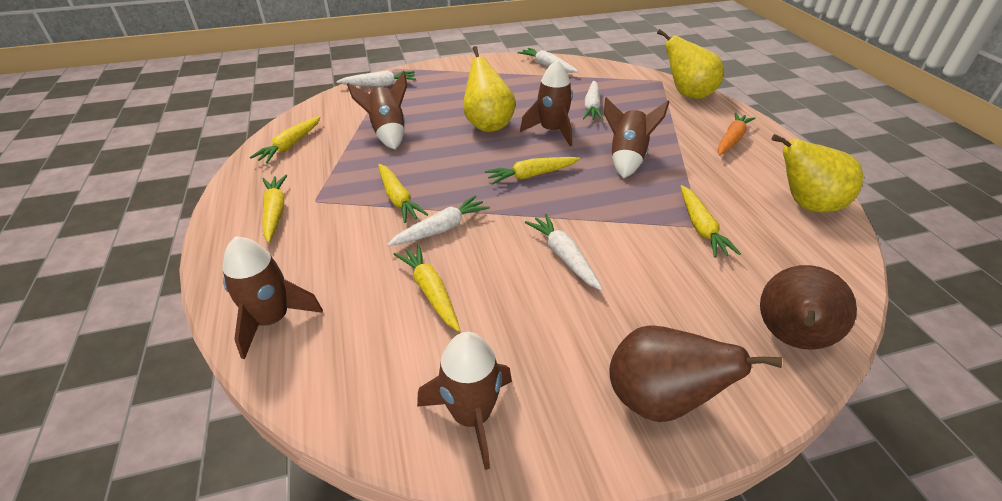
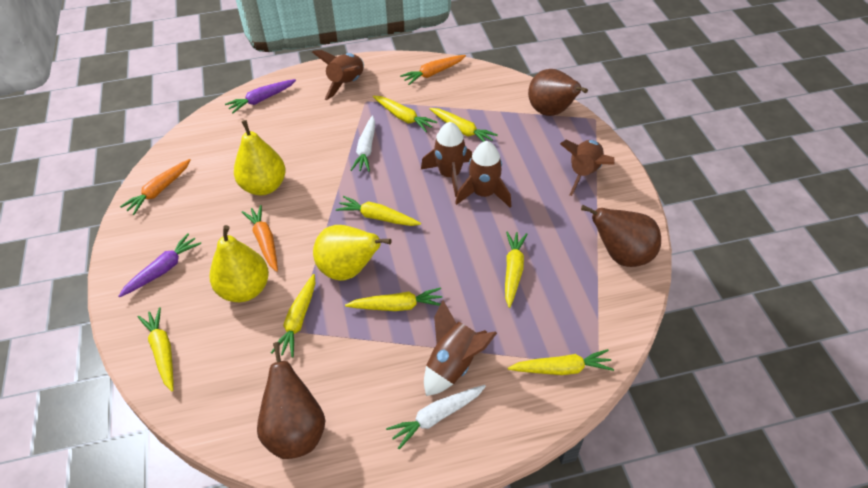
brown pear: [609,325,782,422] [760,265,857,350] = 2 -> [257,342,325,459] [528,69,588,116] [581,205,661,267] = 3
orange carrot: [718,112,755,155] = 1 -> [120,159,191,215] [242,205,278,272] [400,55,466,85] = 3
purple carrot: none = 0 -> [119,233,201,297] [225,79,296,114] = 2
white carrot: [337,71,416,87] [387,195,490,246] [518,48,578,73] [525,214,603,291] [583,81,603,121] = 5 -> [351,116,375,172] [386,385,486,449] = 2
yellow carrot: [250,116,321,163] [262,175,287,243] [378,164,428,223] [393,244,460,332] [485,157,580,185] [680,185,741,258] = 6 -> [138,307,173,391] [271,274,316,357] [336,196,421,226] [345,288,442,311] [373,96,437,132] [429,108,498,142] [505,231,527,308] [508,349,614,375] = 8

